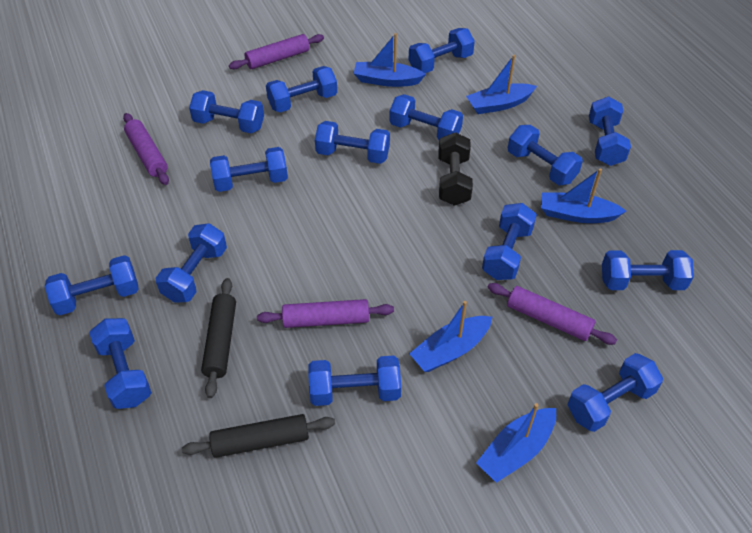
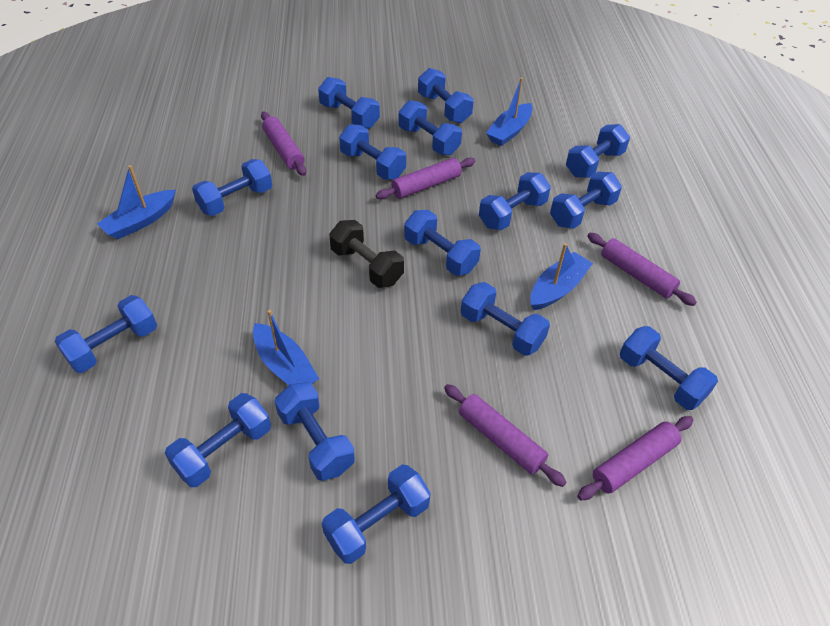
black rolling pin: [182,414,335,458] [201,278,236,398] = 2 -> none = 0
blue boat: [353,33,426,87] [409,301,492,372] [466,55,537,114] [476,403,556,483] [541,168,626,223] = 5 -> [97,165,176,239] [253,310,319,385] [486,78,533,146] [530,243,593,310] = 4
purple rolling pin: [123,113,169,185] [229,34,324,69] [257,299,394,328] [487,283,617,345] = 4 -> [261,112,306,176] [376,158,475,199] [444,384,566,487] [577,416,693,501] [587,233,697,306] = 5

